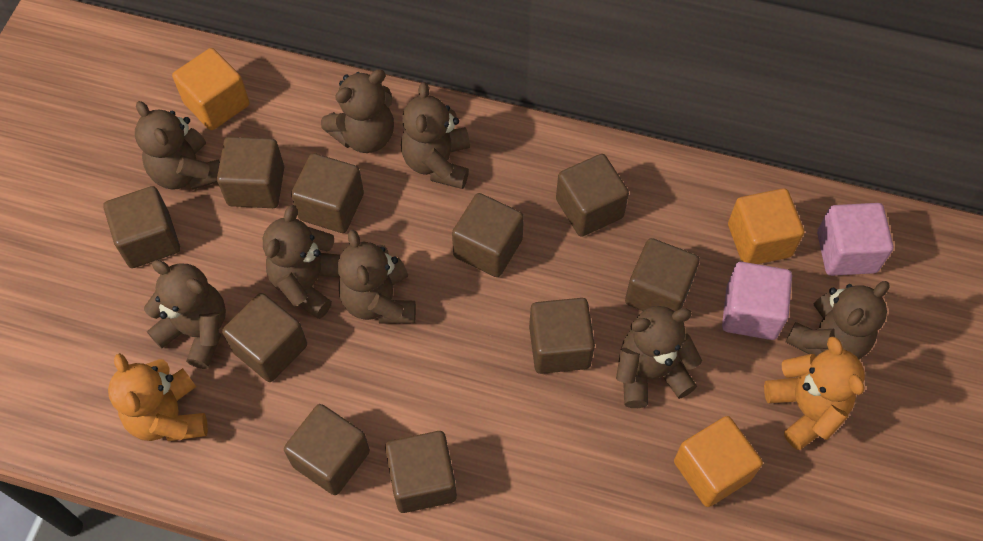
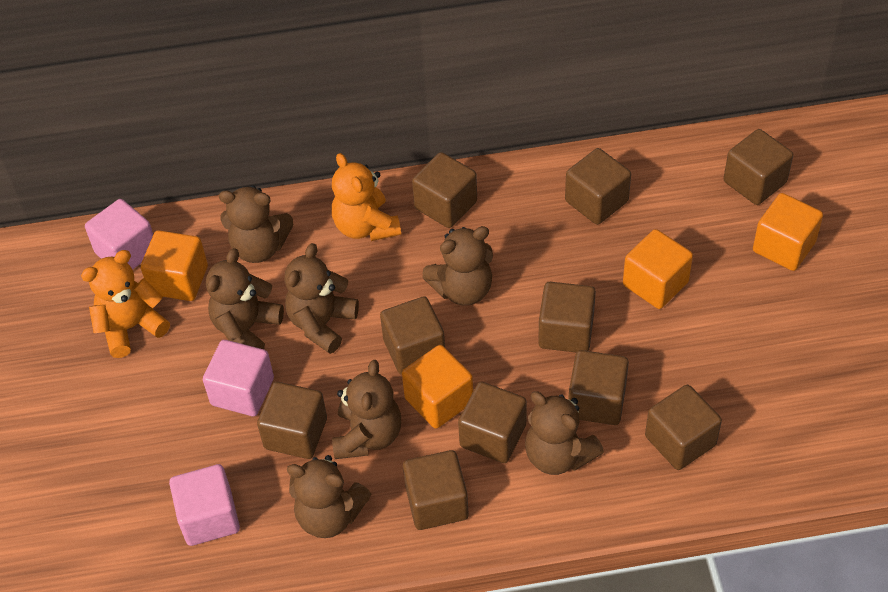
brown teddy bear: [135,101,220,190] [144,260,226,369] [263,205,340,319] [321,69,394,153] [338,230,416,323] [401,82,470,189] [616,306,702,408] [786,281,890,360] = 8 -> [206,248,284,349] [219,185,293,263] [284,243,359,354] [287,455,372,538] [332,360,401,459] [422,226,493,305] [525,391,604,475] = 7
orange cube: [172,48,249,130] [674,416,763,507] [728,188,804,264] = 3 -> [141,230,208,301] [402,345,473,429] [623,229,693,309] [753,193,823,271] = 4
pink cube: [722,262,792,340] [817,203,893,276] = 2 -> [85,199,153,270] [169,464,240,546] [203,340,274,416] = 3

